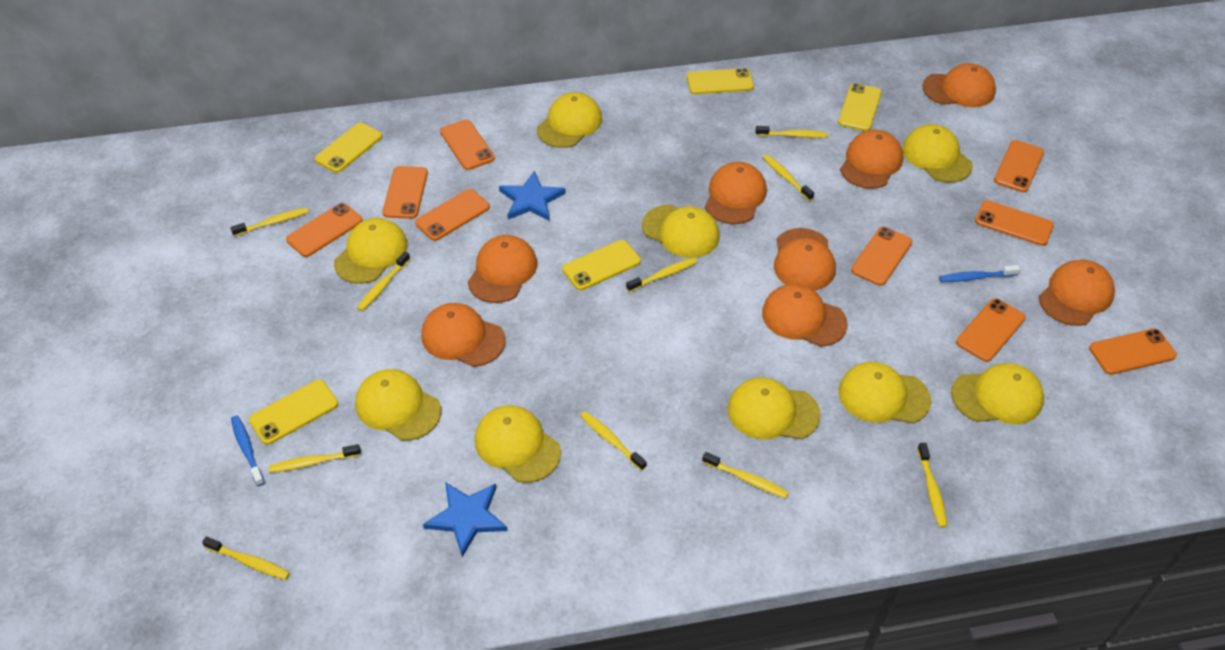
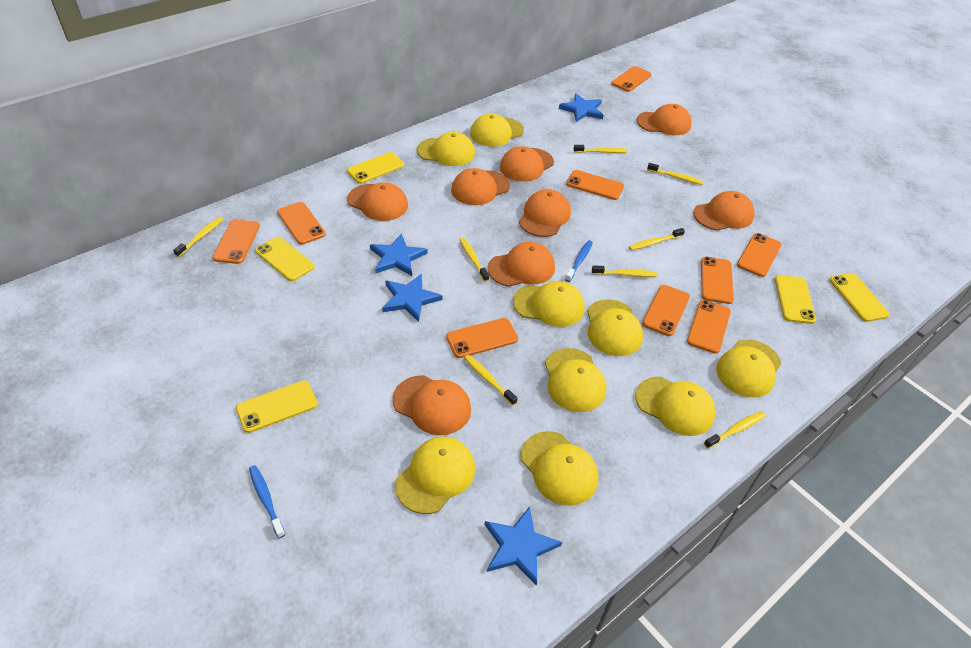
blue star: [423,482,508,557] [499,171,566,221] = 2 -> [370,233,428,276] [382,274,443,322] [484,506,562,586] [559,93,603,122] = 4
yellow toothbrush: [202,536,290,580] [230,207,308,237] [269,444,361,473] [357,251,410,311] [580,411,647,471] [626,258,697,292] [702,452,789,498] [756,126,827,138] [763,155,814,201] [917,443,947,528] = 10 -> [173,217,223,257] [459,237,489,282] [464,355,518,406] [574,145,628,153] [592,265,657,277] [629,228,685,250] [647,163,703,185] [704,411,765,449] = 8

